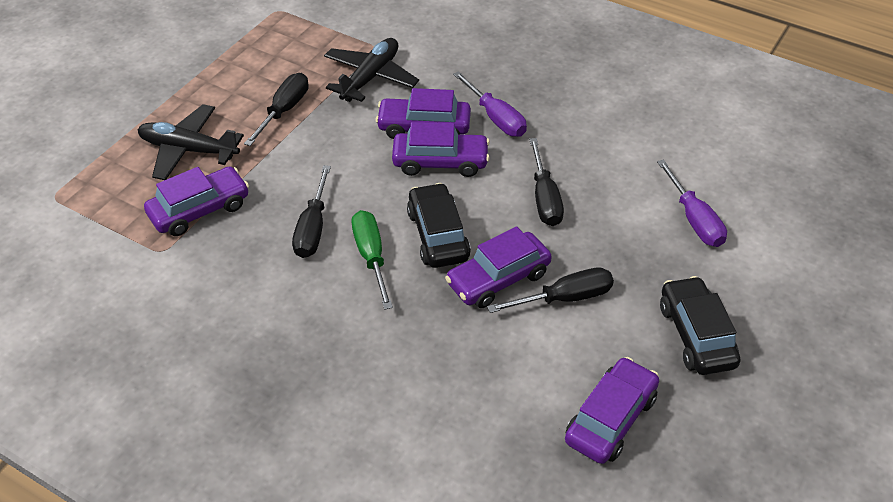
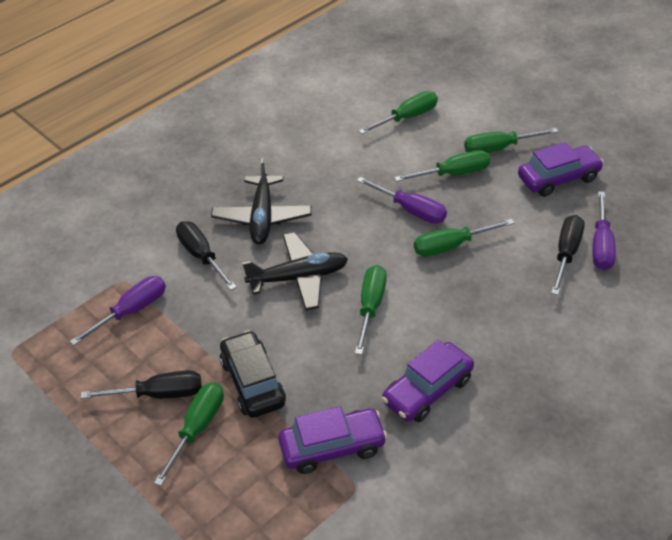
black car: [407,183,471,268] [660,276,740,375] = 2 -> [220,330,286,418] = 1
black screwdriver: [244,73,309,146] [292,165,331,258] [487,267,614,313] [529,138,564,226] = 4 -> [81,370,202,399] [176,221,237,290] [551,215,584,295] = 3
green screwdriver: [352,210,393,310] = 1 -> [154,382,224,486] [355,265,387,355] [359,91,438,134] [394,150,490,182] [414,219,514,257] [464,128,558,153] = 6
purple car: [144,166,249,236] [375,88,471,139] [392,122,490,177] [445,226,552,308] [565,357,659,464] = 5 -> [278,406,387,474] [381,340,474,422] [518,142,604,197] = 3
purple screwdriver: [453,71,527,137] [657,160,727,247] = 2 -> [69,276,166,346] [357,177,447,224] [592,191,616,270] = 3

